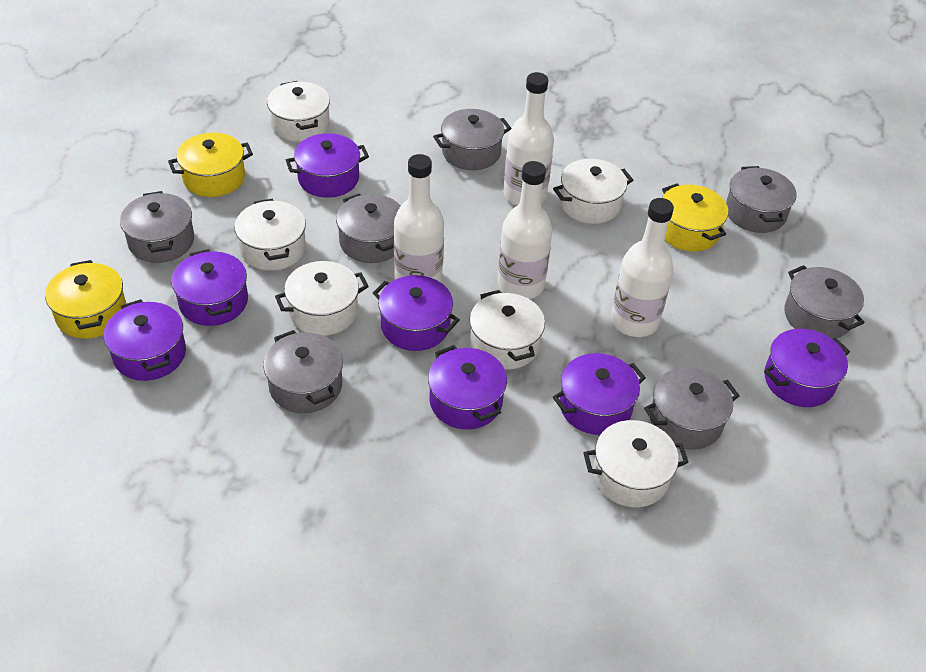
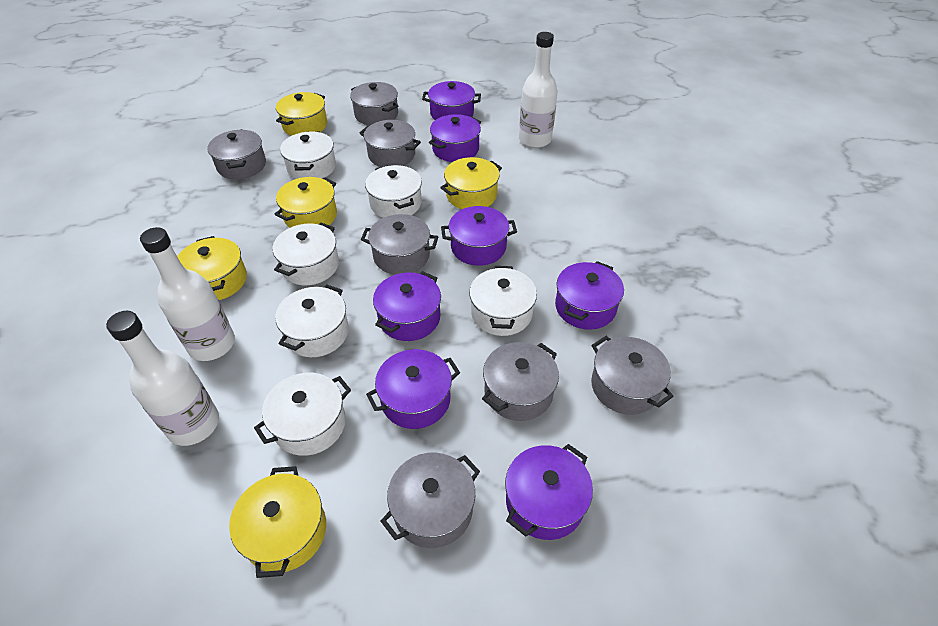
white bottle: [394,154,444,282] [497,161,552,299] [503,72,554,206] [611,198,674,337] = 4 -> [106,311,219,446] [140,227,235,361] [519,32,558,148] = 3
yellow pot: [45,260,126,339] [168,132,253,197] [662,183,728,252] = 3 -> [177,236,247,300] [229,466,326,578] [275,177,337,228] [276,92,327,136] [440,157,502,209] = 5

